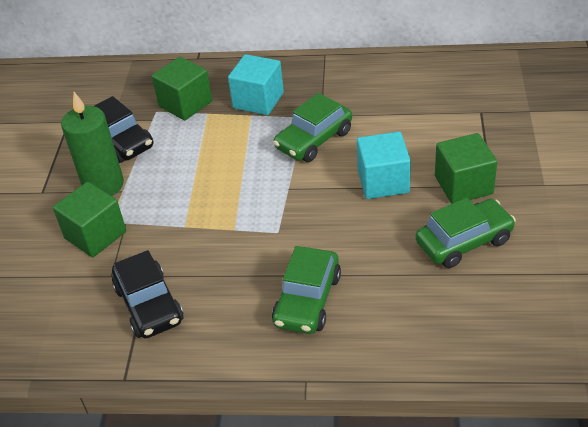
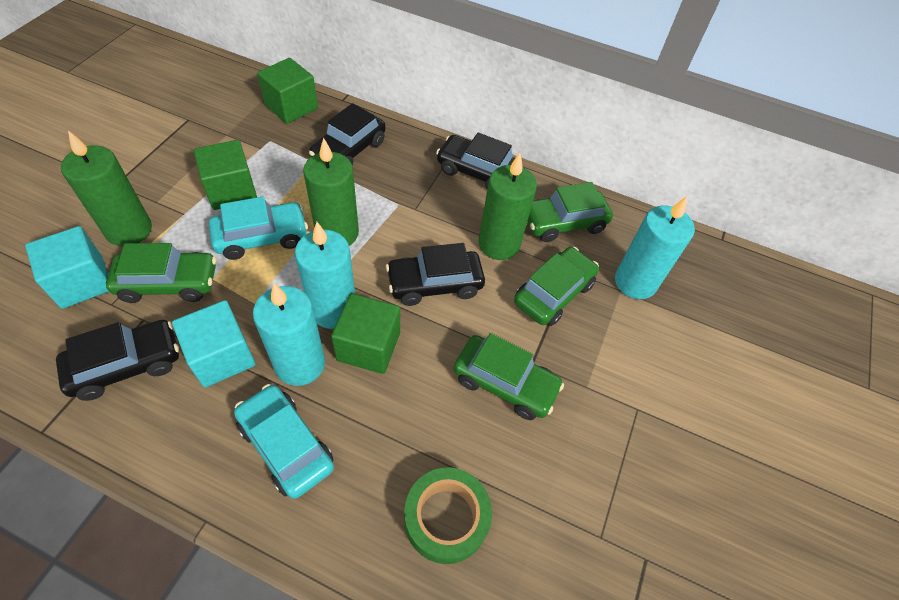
black car: [94,96,154,163] [112,250,183,339] = 2 -> [56,320,179,401] [309,103,386,165] [386,243,485,306] [436,132,515,189] = 4
green candle: [61,92,124,196] = 1 -> [61,131,152,247] [303,138,359,246] [478,153,537,260] = 3
green car: [272,246,341,334] [273,93,352,162] [415,198,516,268] = 3 -> [106,243,216,303] [454,333,564,420] [514,247,599,326] [527,182,613,242] = 4
green tape: none = 0 -> [404,467,492,564] = 1
turquoise candle: none = 0 -> [253,283,325,386] [295,222,355,329] [615,196,695,299] = 3
turquoise car: none = 0 -> [209,197,308,260] [234,384,334,499] = 2

